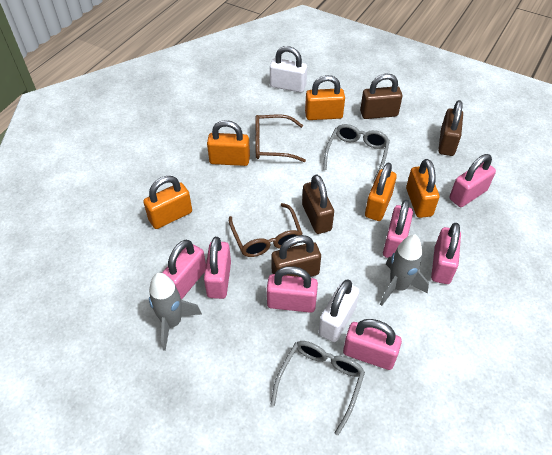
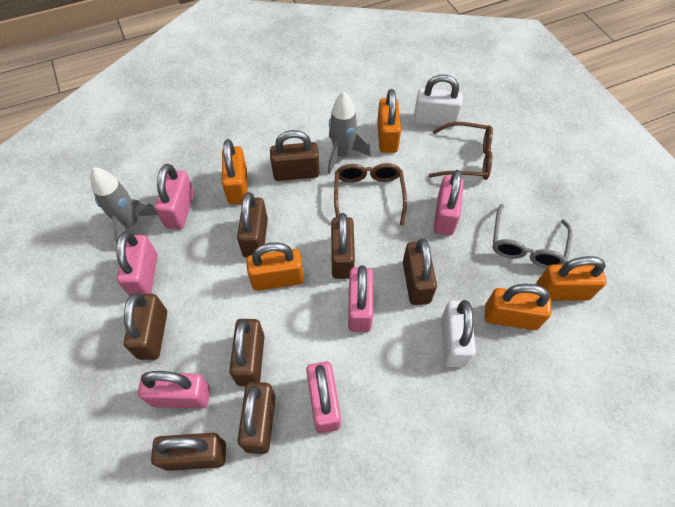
brown padlock: [271,235,321,277] [302,174,334,234] [360,74,402,119] [438,100,463,156] = 4 -> [124,293,167,360] [151,433,226,471] [229,319,265,386] [237,192,268,258] [238,382,275,454] [270,130,320,181] [331,213,355,279] [403,238,437,305] = 8
grey glasses: [271,341,365,436] [323,124,390,182] = 2 -> [493,204,572,268] = 1
pink padlock: [162,240,206,300] [204,237,231,299] [267,266,318,313] [343,319,402,370] [383,200,413,258] [431,223,461,284] [449,154,496,207] = 7 -> [116,231,157,296] [138,371,210,409] [155,164,194,229] [306,362,341,433] [348,265,373,332] [433,170,464,236] = 6

